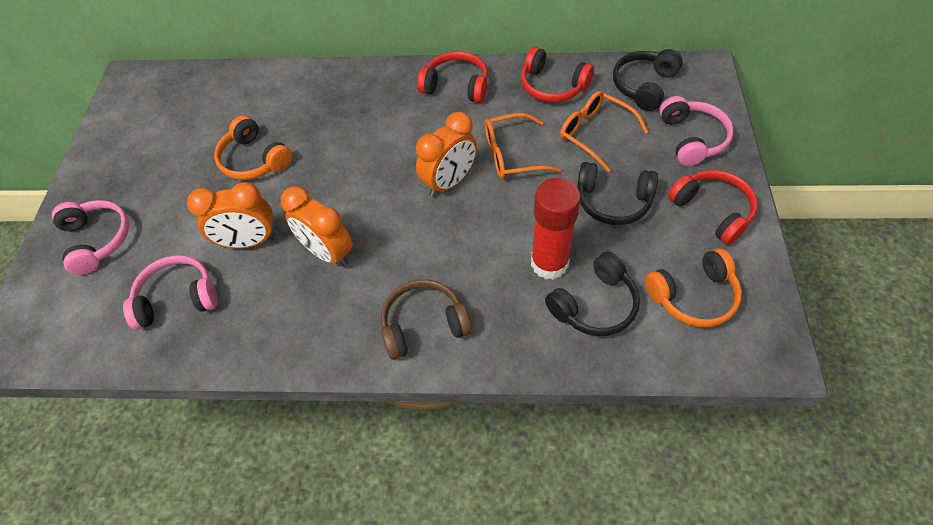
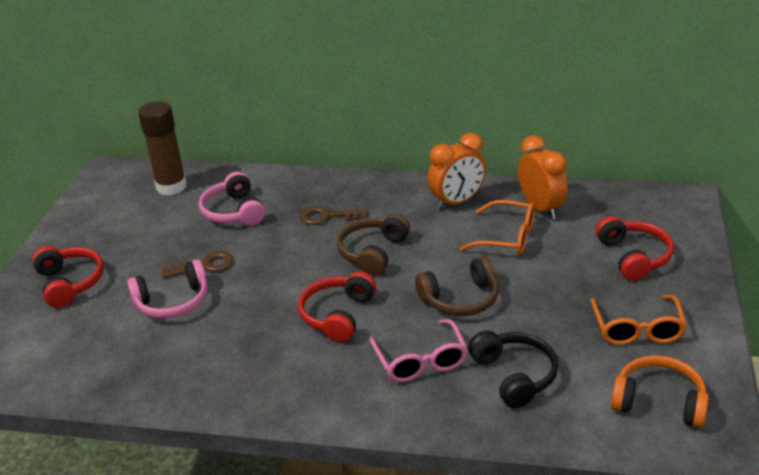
black headphones: [545,252,640,336] [577,162,658,225] [613,49,683,111] = 3 -> [468,330,558,409] = 1
brown glue stick: none = 0 -> [138,101,187,196] = 1
brown headphones: [381,280,472,360] = 1 -> [337,213,410,275] [415,256,499,316] = 2
brown key: none = 0 -> [162,251,233,278] [300,206,368,225] = 2
orange clock: [187,182,275,248] [281,186,353,267] [416,112,477,197] = 3 -> [427,133,486,210] [518,135,568,219] = 2
orange headphones: [214,115,292,180] [645,248,742,327] = 2 -> [611,355,709,428] = 1
pink glasses: none = 0 -> [370,319,468,382] = 1
pink headphones: [52,200,129,275] [123,255,218,330] [659,96,734,166] = 3 -> [127,259,208,319] [199,172,265,226] = 2
red glue stick: [531,178,581,280] = 1 -> none = 0

